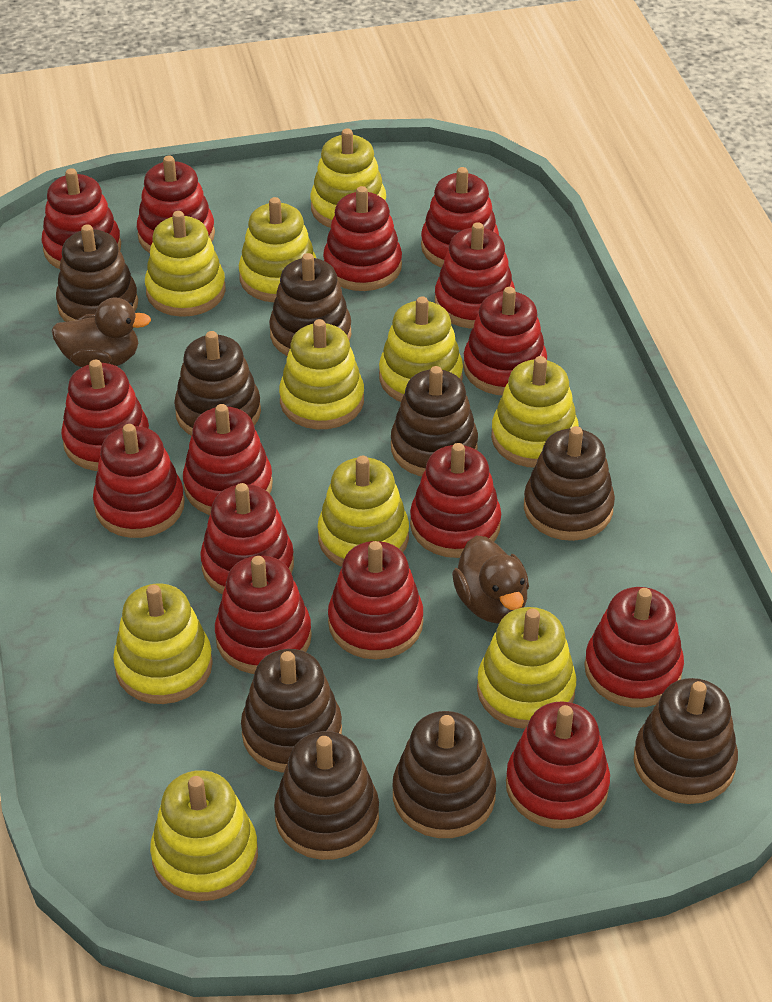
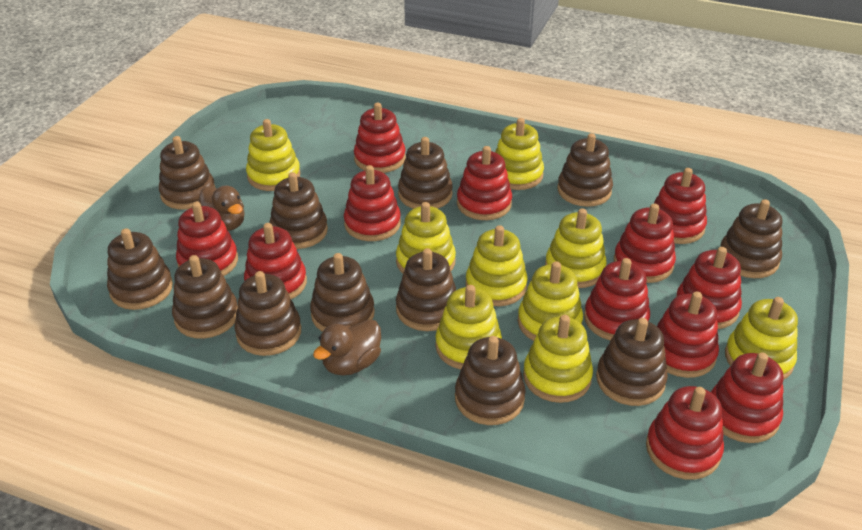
brown stacking toy: [56,224,138,322] [174,331,261,436] [241,649,342,773] [269,253,351,356] [274,731,379,860] [391,366,478,477] [392,711,496,838] [524,426,615,541] [634,678,738,804] = 9 -> [107,228,173,310] [159,136,215,210] [172,255,238,339] [234,271,301,356] [269,172,328,249] [310,253,375,332] [396,248,456,331] [398,137,453,209] [455,336,526,425] [557,133,613,207] [596,318,668,406] [720,199,782,278] = 12
red stacking toy: [42,168,121,269] [61,359,149,471] [93,424,185,538] [137,156,215,253] [183,404,273,515] [200,483,294,594] [215,555,312,674] [323,186,402,291] [328,541,423,659] [410,443,501,558] [421,167,499,268] [435,222,515,329] [463,287,547,395] [506,701,610,828] [584,587,684,708] = 15 -> [176,202,238,276] [244,223,307,299] [344,165,401,241] [354,103,406,173] [457,146,512,220] [584,258,650,340] [614,204,676,283] [646,386,724,480] [654,168,707,244] [657,292,719,378] [676,247,742,329] [711,352,784,443] = 12
yellow stacking toy: [113,584,213,704] [145,211,226,317] [150,770,258,901] [239,197,316,302] [279,319,364,429] [310,128,386,228] [318,456,409,567] [379,296,463,402] [477,607,576,729] [491,356,579,468] = 10 -> [246,119,301,191] [396,202,456,273] [435,285,502,370] [466,225,527,306] [495,118,544,190] [518,261,583,341] [523,315,593,403] [545,208,607,288] [725,297,798,379] = 9

